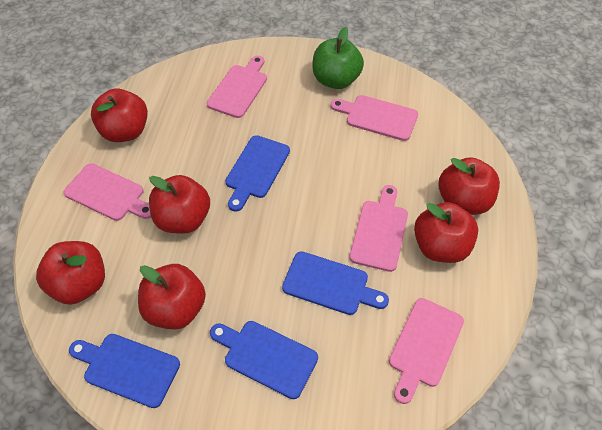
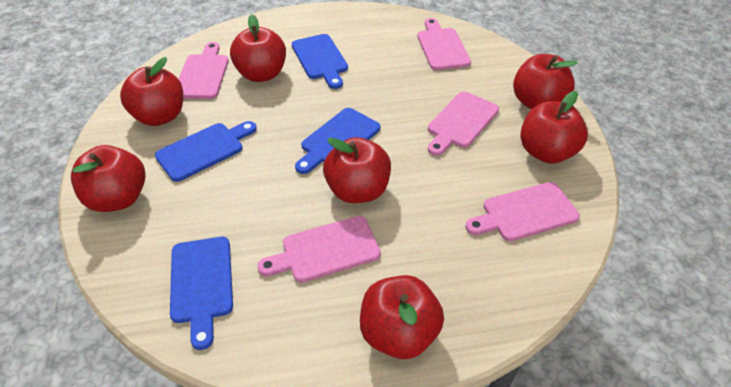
green apple: [312,27,364,89] = 1 -> none = 0
red apple: [36,241,105,305] [91,88,148,142] [138,264,206,330] [149,175,210,234] [414,202,478,263] [438,157,500,215] = 6 -> [71,145,146,212] [120,57,183,126] [230,14,286,82] [323,137,391,203] [360,275,444,359] [513,54,577,109] [520,91,588,164] = 7

